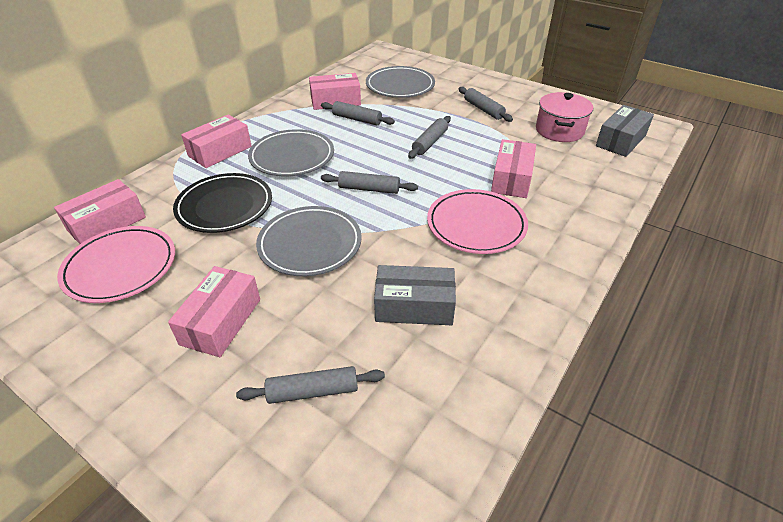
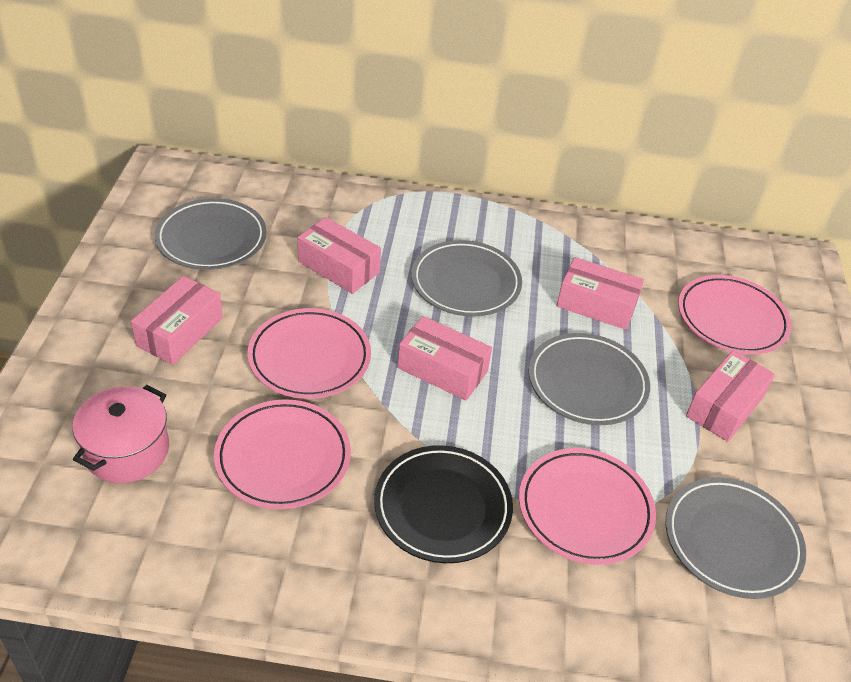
grey box: [374,265,456,325] [596,105,654,157] = 2 -> none = 0
grey plate: [248,129,334,176] [256,206,362,276] [366,66,435,98] = 3 -> [155,198,267,270] [411,240,522,317] [528,333,650,425] [666,477,806,599] = 4
grey rolling pin: [236,366,385,404] [321,101,395,125] [321,171,418,194] [408,116,451,159] [458,87,513,122] = 5 -> none = 0
pink plate: [57,226,175,303] [427,189,528,254] = 2 -> [214,399,351,509] [247,308,371,399] [519,448,656,565] [678,275,792,355] = 4

